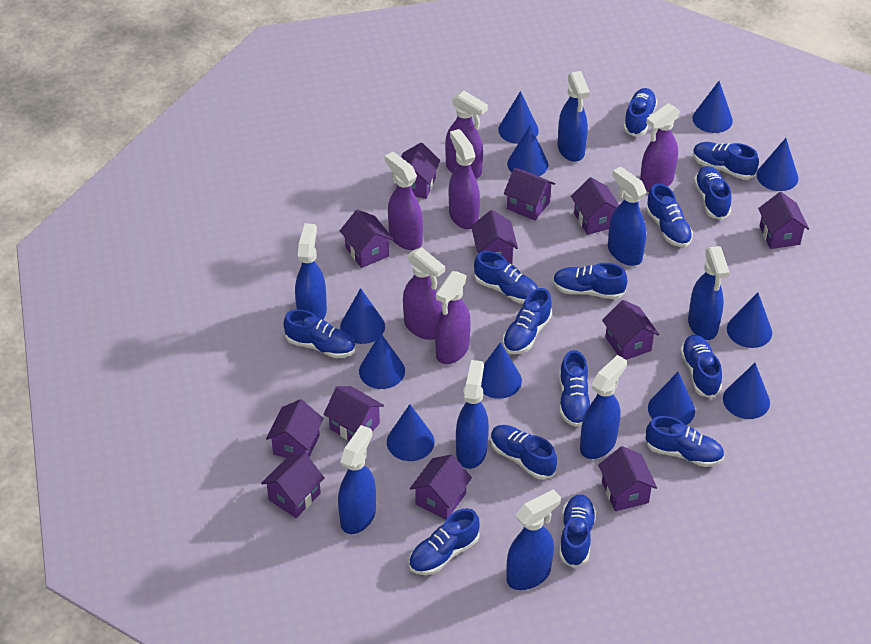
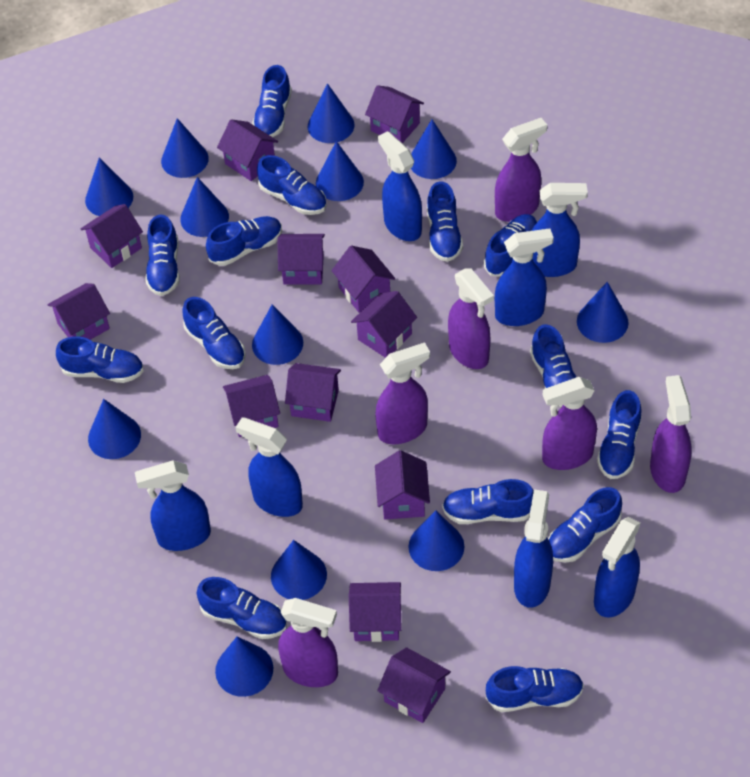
blue cone: [340,288,385,344] [359,333,405,389] [387,404,434,461] [481,342,522,399] [498,91,539,144] [507,126,548,176] [648,372,695,425] [692,81,733,133] [723,363,770,419] [727,292,772,348] [757,138,798,191] = 11 -> [85,157,133,216] [88,399,141,459] [161,118,209,178] [180,177,229,237] [215,636,273,697] [252,304,303,365] [271,540,327,600] [308,83,354,143] [316,141,364,201] [408,510,464,571] [411,119,457,179] [577,282,629,343] = 12
blue spray bottle: [295,223,327,320] [338,425,376,534] [456,360,489,469] [507,489,561,590] [558,71,590,162] [580,355,627,459] [608,166,647,266] [688,246,730,340] = 8 -> [135,460,211,551] [236,417,303,517] [378,131,422,241] [495,228,554,326] [514,490,553,608] [532,183,588,277] [594,517,640,617] = 7

